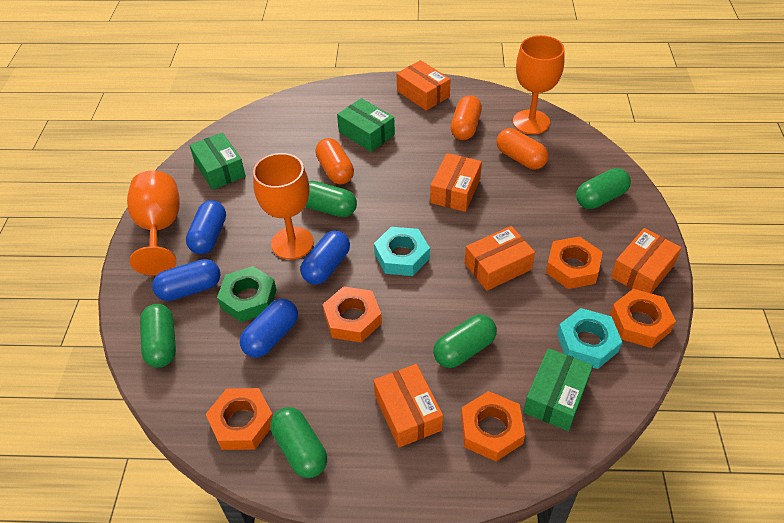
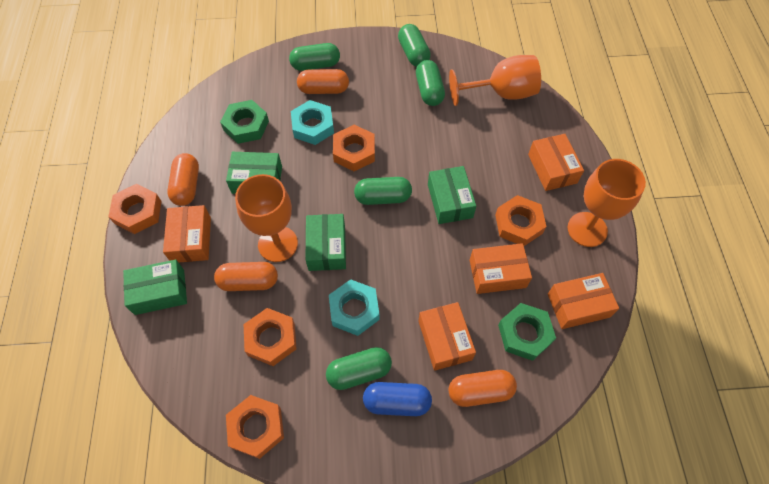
blue capsule: [152,259,220,301] [186,200,226,254] [240,299,298,358] [300,231,350,285] = 4 -> [363,382,432,416] = 1
green box: [189,132,246,190] [337,98,395,152] [523,348,593,431] = 3 -> [123,259,187,315] [226,152,282,194] [306,214,346,271] [428,166,476,224] = 4
green nut: [217,266,276,322] = 1 -> [220,100,269,144] [498,303,556,361] = 2
orange capsule: [315,138,354,184] [451,95,482,140] [496,128,549,169] = 3 -> [167,153,199,206] [214,262,278,291] [297,69,349,94] [449,370,517,407] = 4

